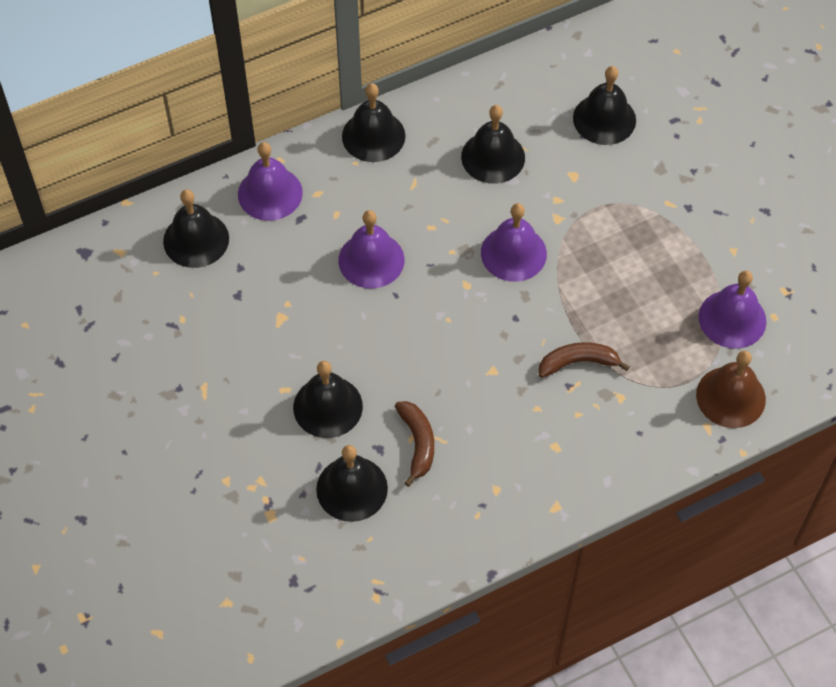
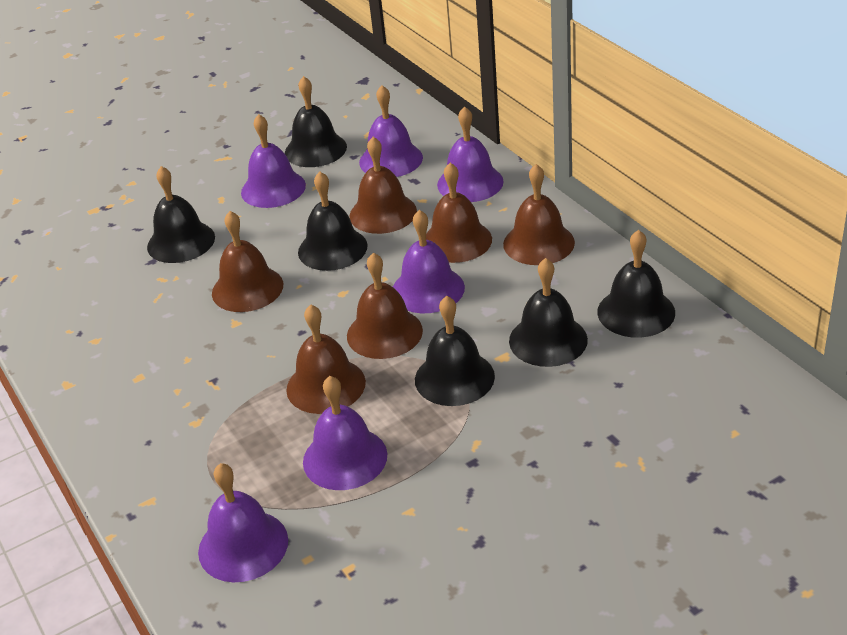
brown banana: [395,401,434,487] [539,342,630,378] = 2 -> none = 0
brown bell: [696,351,766,428] = 1 -> [212,211,283,312] [286,305,366,414] [347,253,423,359] [349,137,417,234] [426,163,492,263] [503,164,575,265] = 6
purple bell: [238,142,303,221] [338,210,405,289] [481,203,547,282] [699,271,766,349] = 4 -> [198,463,288,582] [241,114,306,208] [303,376,387,490] [359,85,423,177] [393,210,465,313] [437,106,504,202] = 6

